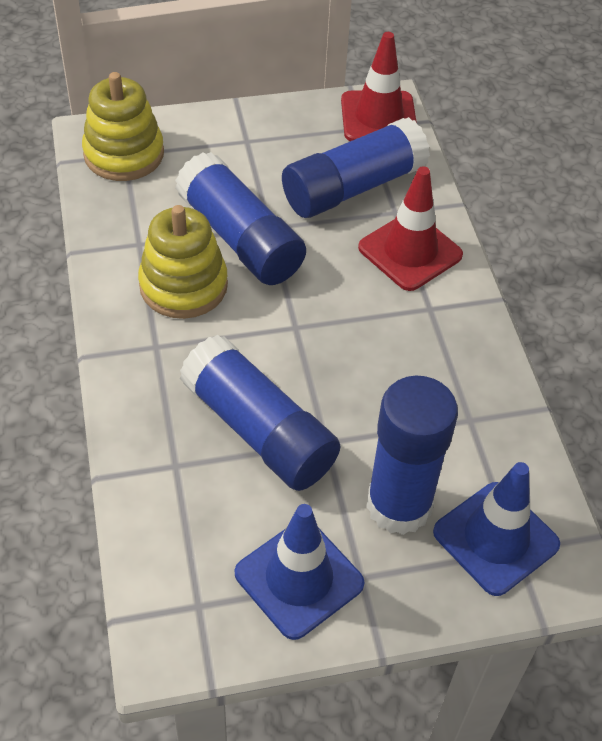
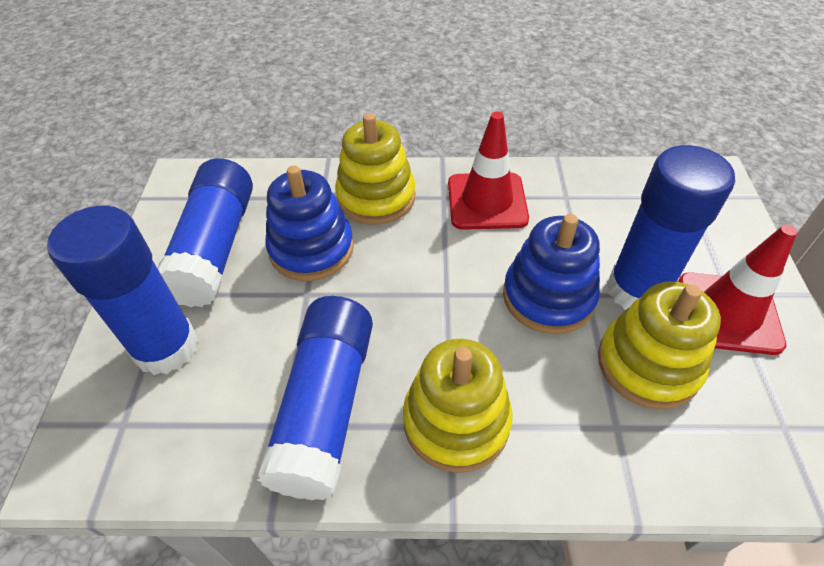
blue stacking toy: none = 0 -> [265,165,354,281] [503,214,600,334] = 2
blue traffic cone: [235,504,364,640] [433,462,560,596] = 2 -> none = 0
yellow stacking toy: [82,72,164,181] [138,205,228,319] = 2 -> [335,113,415,225] [403,339,513,473] [598,281,721,409] = 3

